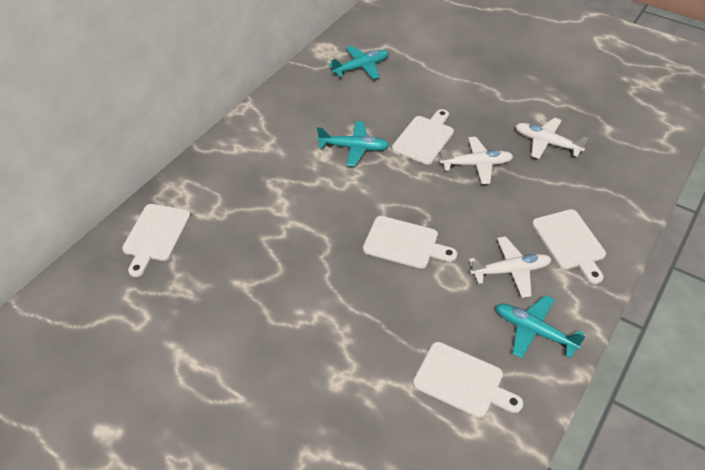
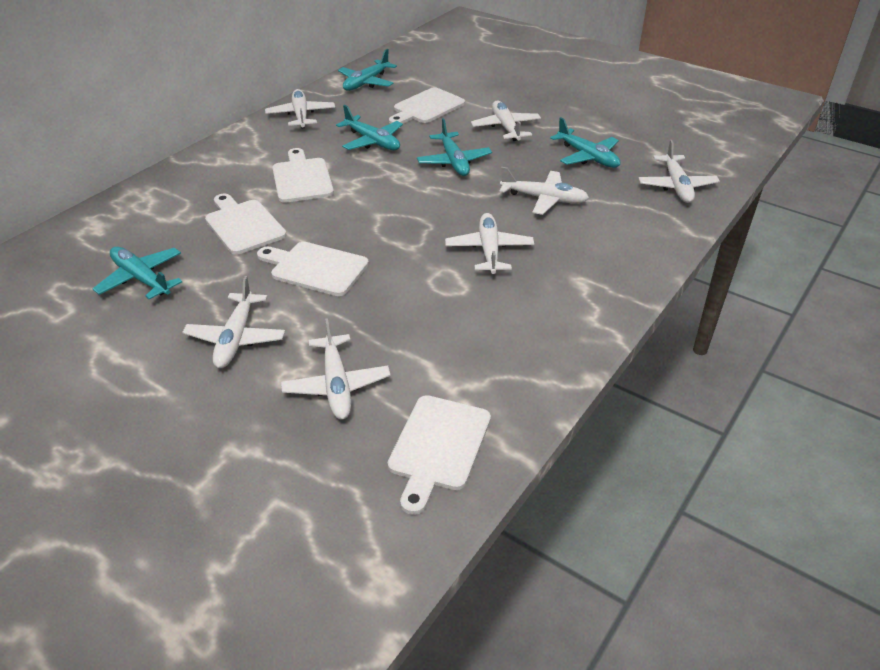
turquoise plane: [317,121,389,166] [329,46,389,79] [496,295,585,358] = 3 -> [93,247,182,300] [336,105,403,150] [338,49,397,91] [417,118,492,176] [550,117,620,168] = 5
white plane: [440,137,514,184] [469,236,552,298] [515,118,588,159] = 3 -> [182,276,285,368] [265,89,335,128] [281,318,390,420] [445,213,534,274] [471,101,541,141] [499,167,589,215] [638,140,720,203] = 7

